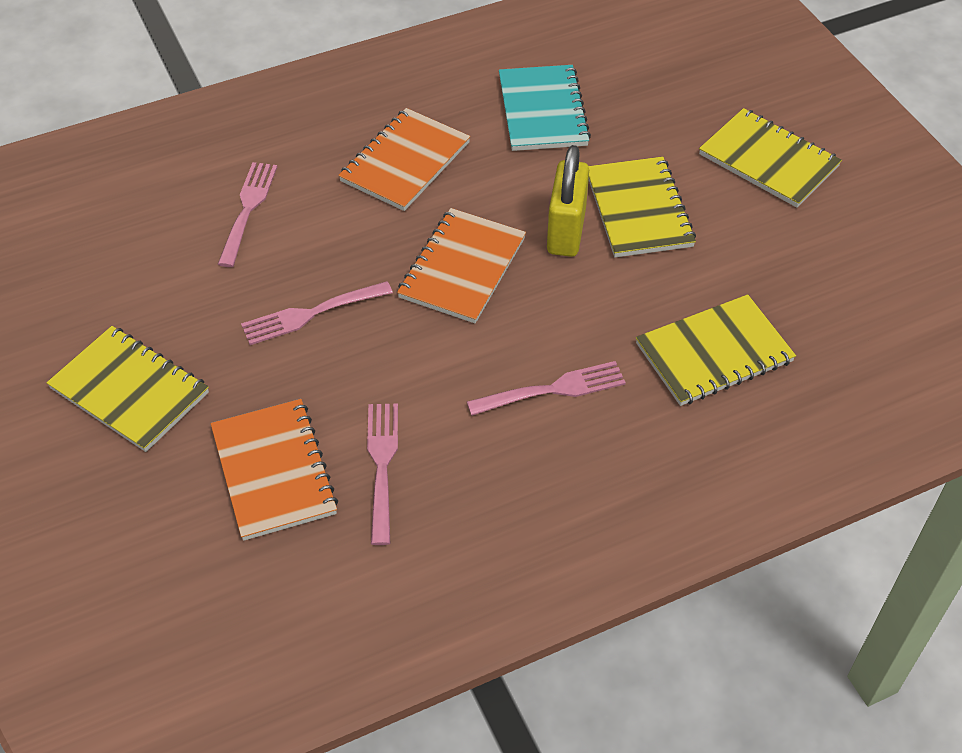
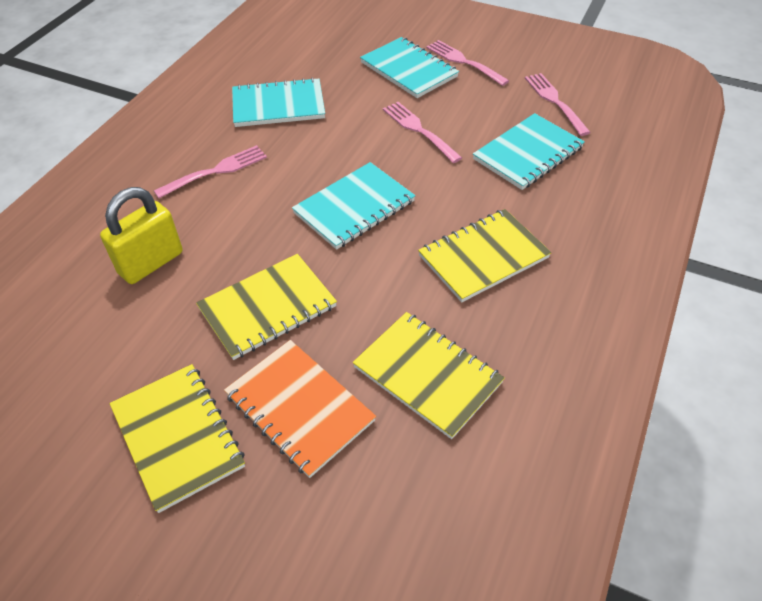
orange notebook: [211,399,338,541] [338,108,470,211] [397,208,526,323] = 3 -> [224,340,376,478] = 1
turquoise notebook: [499,65,591,151] = 1 -> [232,77,325,127] [292,162,415,250] [360,37,459,98] [473,113,585,190] = 4

